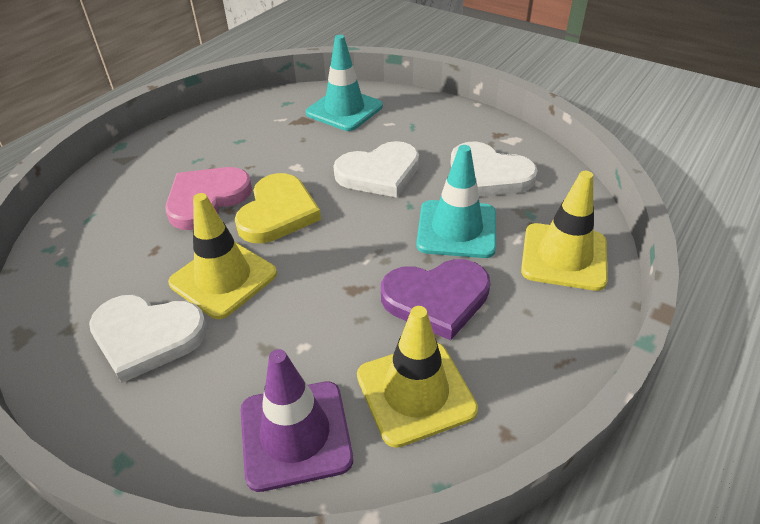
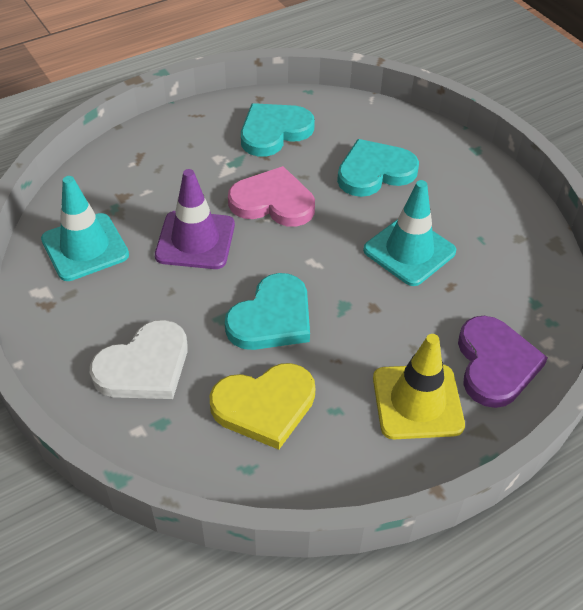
turquoise heart: none = 0 -> [225,273,310,350] [241,103,315,157] [337,139,419,197] = 3
white heart: [89,295,208,383] [333,141,419,198] [450,142,538,197] = 3 -> [90,320,188,399] = 1
yellow traffic cone: [168,193,277,319] [357,306,478,448] [521,171,608,291] = 3 -> [373,334,465,439] = 1

